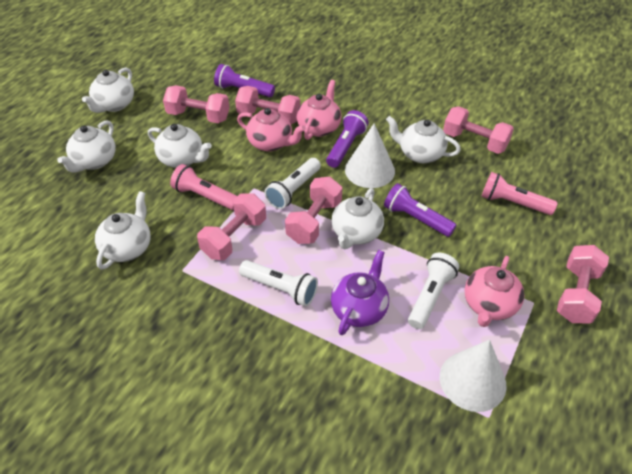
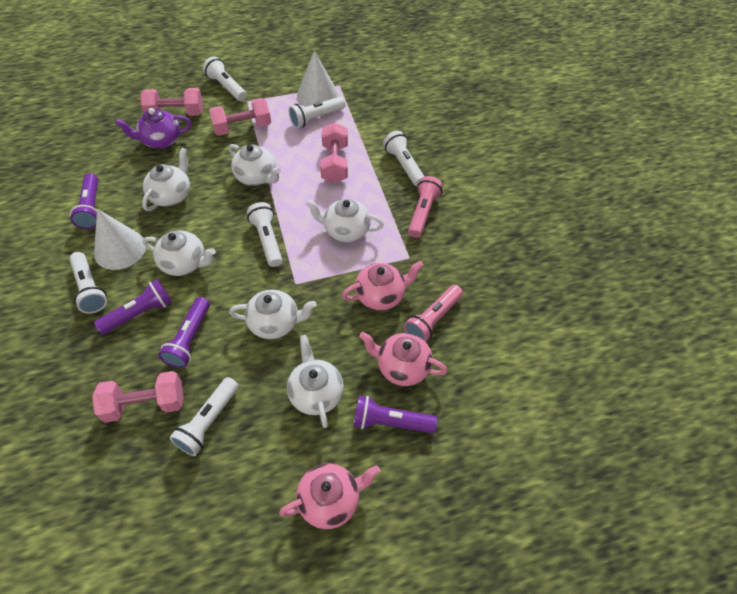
pink dumbbell: [163,85,230,123] [197,194,266,260] [235,86,300,124] [285,177,342,244] [443,106,514,154] [557,245,609,324] = 6 -> [92,371,184,423] [140,88,203,116] [209,98,271,136] [320,122,348,183] = 4
purple flashlight: [214,64,275,97] [326,110,369,168] [384,183,457,237] = 3 -> [70,173,98,229] [94,279,172,334] [158,297,210,368] [353,396,437,433] = 4
white flashlight: [239,260,318,306] [264,158,321,209] [408,253,459,329] = 3 -> [69,252,107,313] [169,377,239,456] [203,56,247,101] [247,202,282,267] [289,97,346,128] [383,131,425,186] = 6

